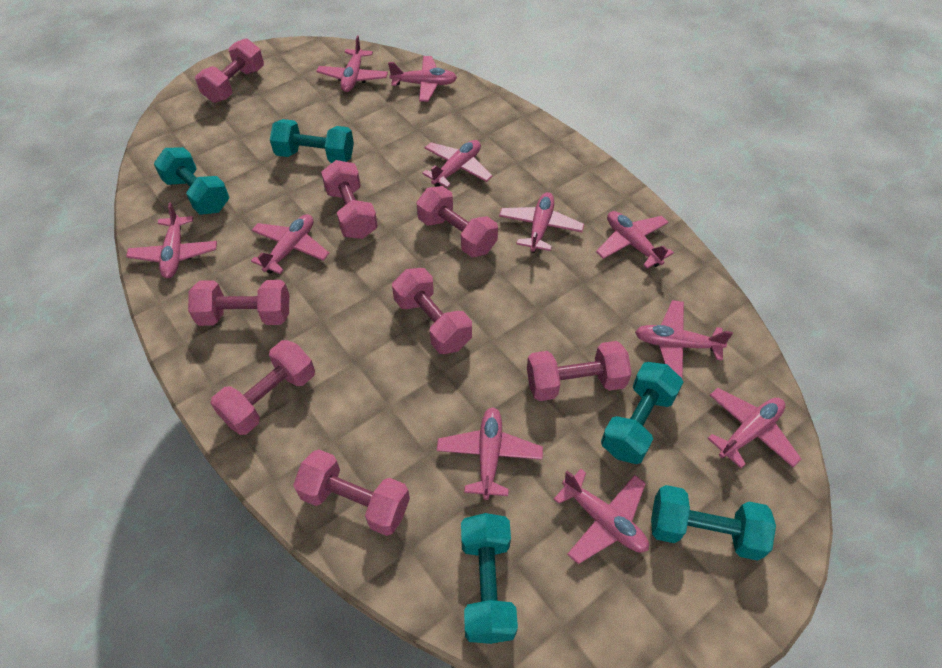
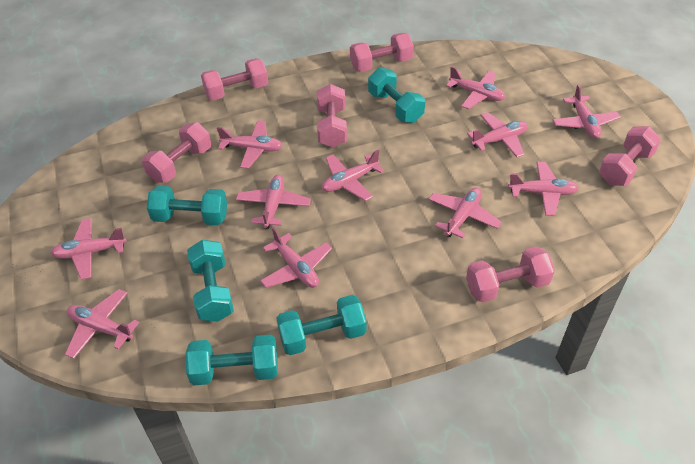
pink dumbbell: [188,280,289,326] [195,38,264,103] [211,340,315,435] [293,449,410,536] [321,160,378,239] [392,268,472,354] [416,186,498,257] [527,341,632,401] = 8 -> [142,122,211,182] [201,58,268,100] [317,84,347,148] [350,33,414,72] [466,246,555,303] [599,126,661,186] = 6

